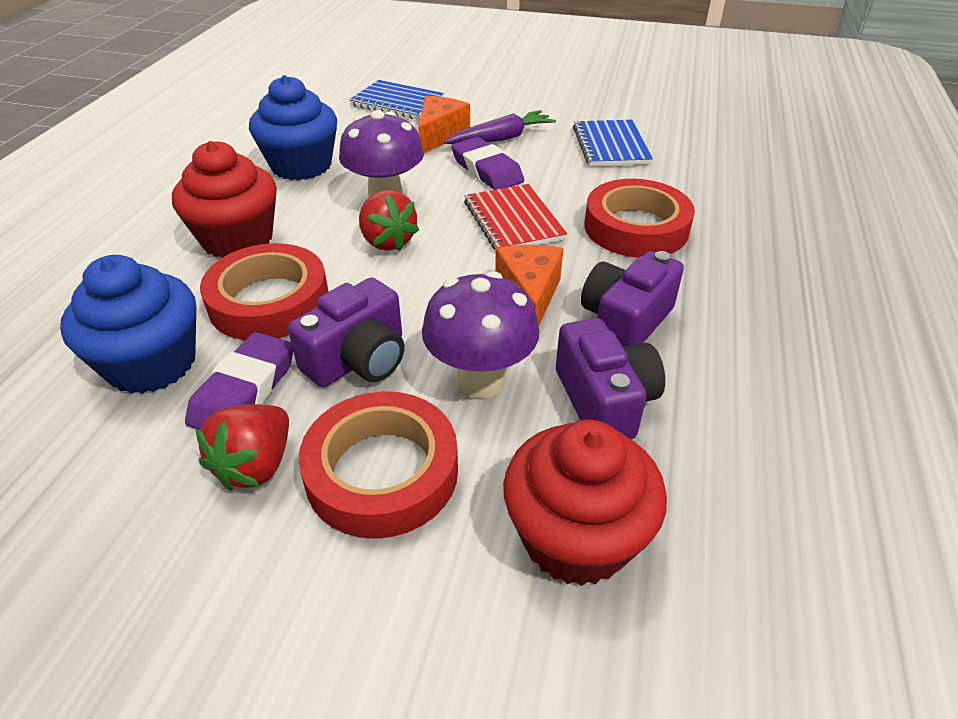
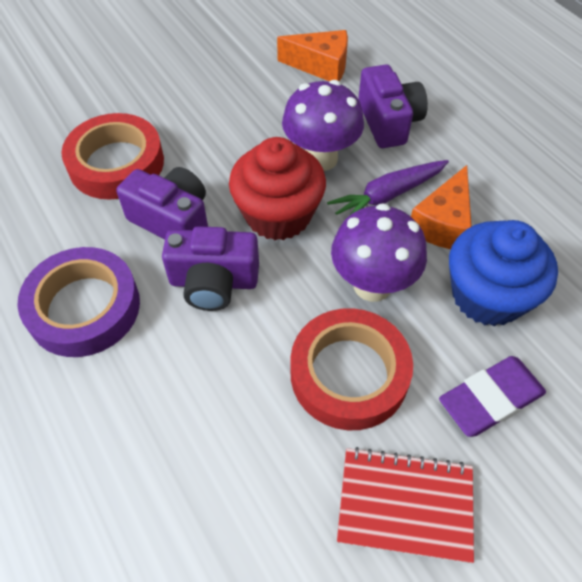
blue cupcake: [60,255,196,394] [249,75,337,181] = 2 -> [449,220,558,326] = 1
blue notebook: [349,80,444,119] [573,120,653,166] = 2 -> none = 0
purple eraser: [185,332,293,430] [451,137,524,190] = 2 -> [439,356,546,437] = 1
purple tape: none = 0 -> [17,247,140,357] = 1
red cupcake: [172,141,277,258] [503,420,667,586] = 2 -> [229,137,326,240] = 1
red strawberry: [195,404,289,491] [359,190,419,251] = 2 -> none = 0
red tape: [200,243,329,340] [298,391,458,539] [584,179,695,257] = 3 -> [61,113,164,200] [290,308,413,430] = 2

